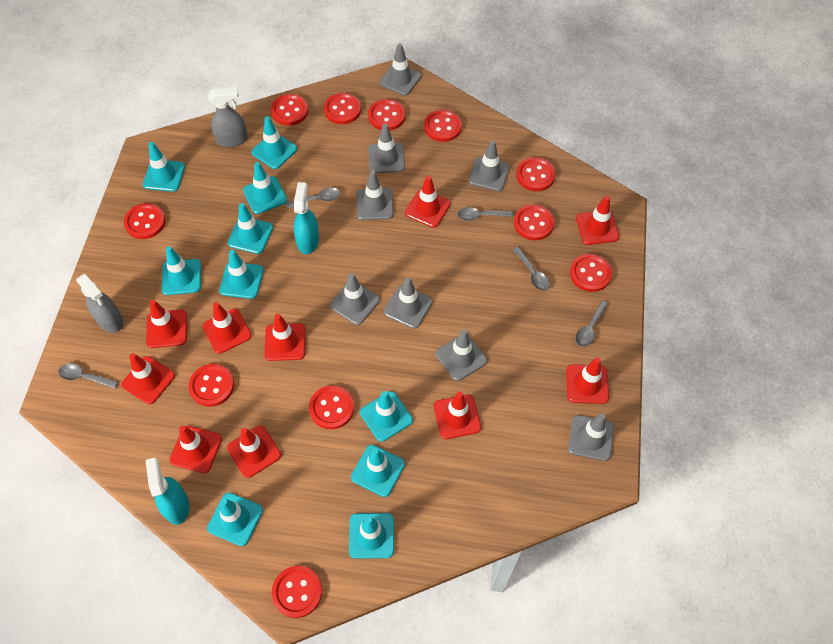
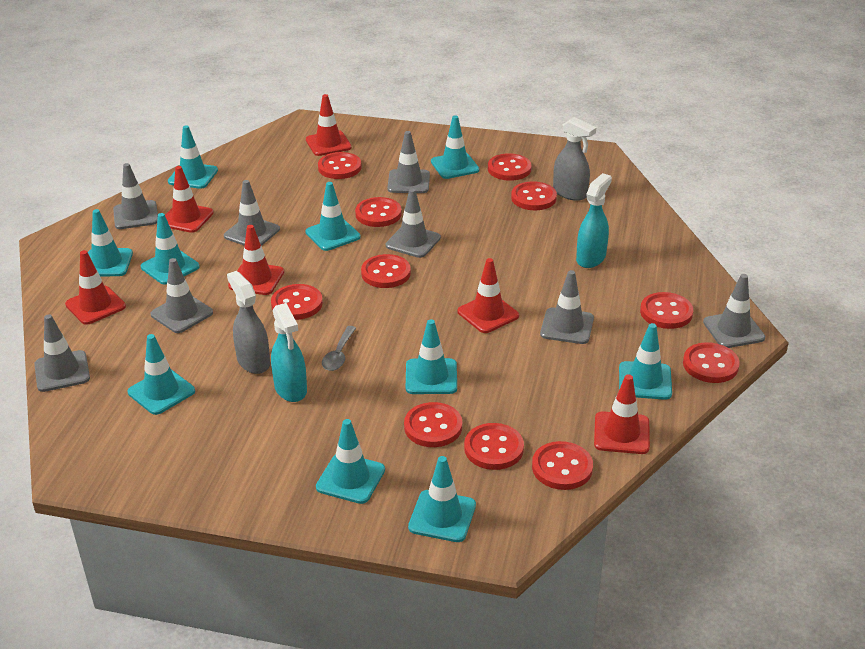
grey spoon: [58,363,118,389] [286,187,340,209] [458,207,514,221] [513,247,550,291] [575,300,609,347] = 5 -> [322,326,356,371] = 1
red traffic cone: [121,353,175,404] [146,300,187,348] [170,426,222,473] [202,302,252,354] [227,425,281,478] [265,314,306,361] [405,175,451,228] [434,392,481,439] [566,357,609,404] [576,195,619,245] = 10 -> [65,250,126,325] [165,166,214,233] [228,225,284,295] [306,94,352,156] [457,258,519,333] [594,374,650,454] = 6

